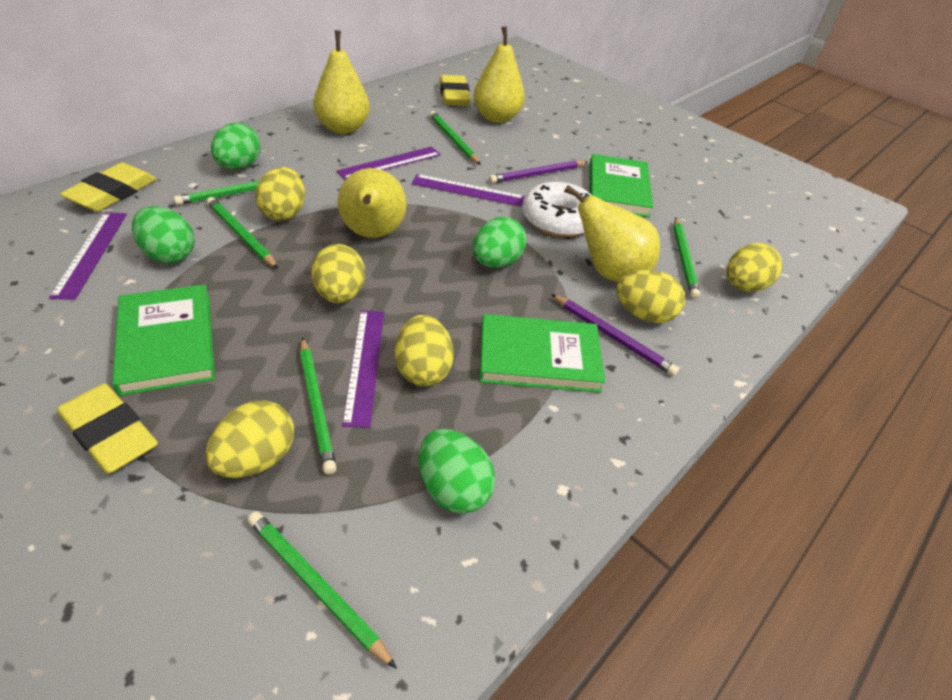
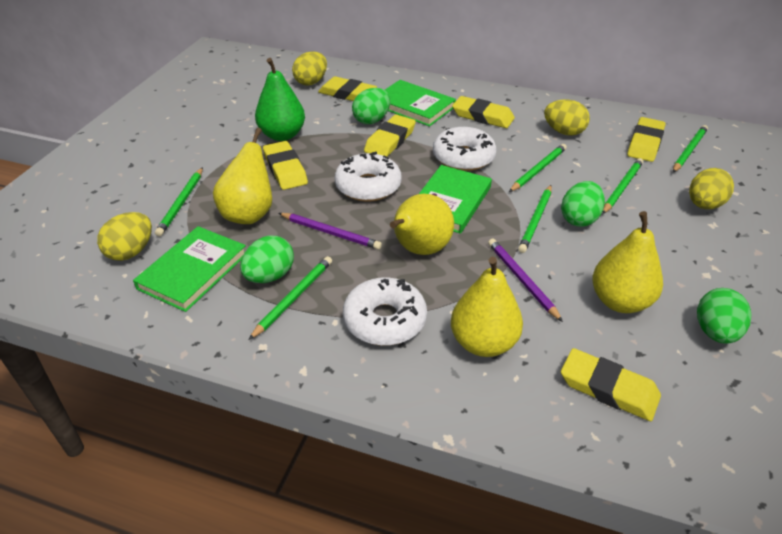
green pear: none = 0 -> [255,58,305,141] = 1
purple ruler: [49,212,127,300] [337,147,441,180] [342,310,384,428] [412,174,525,207] = 4 -> none = 0
white donut: [522,182,591,237] = 1 -> [335,152,402,202] [343,277,427,346] [433,127,496,171] = 3
yellow egg: [206,400,294,478] [255,167,305,221] [311,244,365,303] [395,315,454,386] [616,270,685,323] [727,243,783,292] = 6 -> [97,212,152,261] [292,51,327,85] [544,99,590,136] [689,168,734,209] = 4
yellow eraser: [57,383,158,474] [60,162,156,211] [440,75,471,106] = 3 -> [263,141,308,190] [318,76,377,101] [364,115,416,156] [452,96,515,128] [561,348,661,421] [627,117,665,162] = 6

